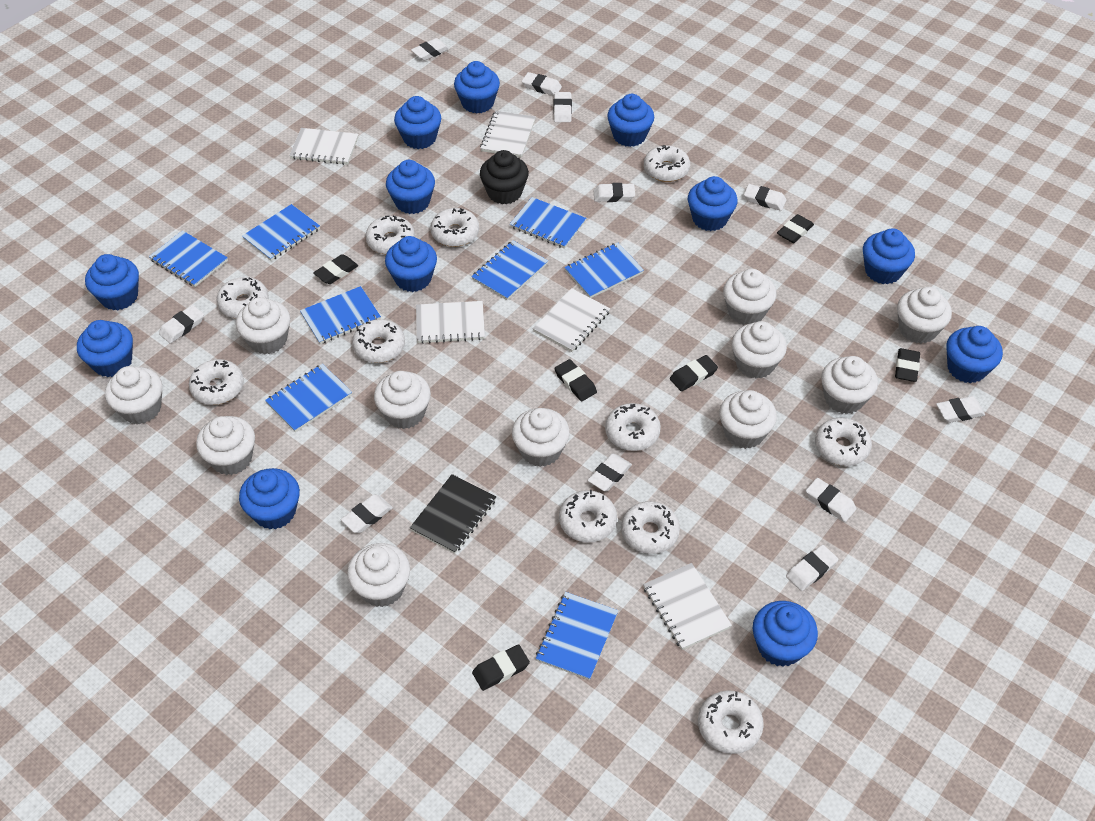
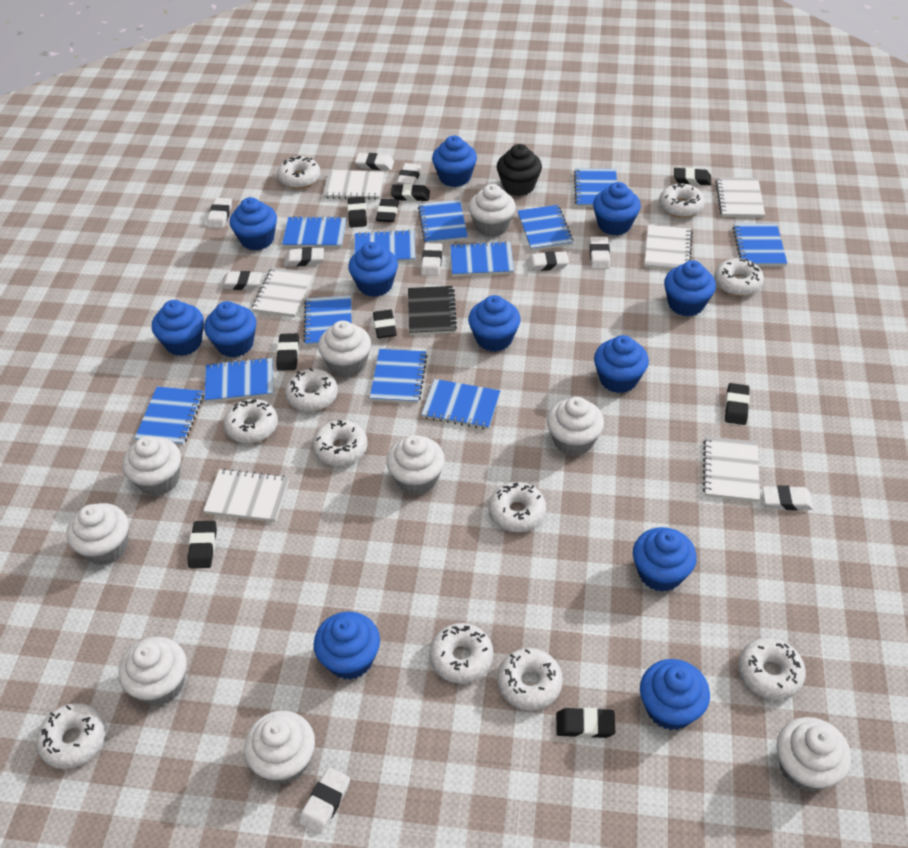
black eraser: [313,254,358,284] [472,644,530,691] [554,359,597,401] [670,355,718,391] [777,214,814,243] [895,348,920,382] = 6 -> [187,521,217,568] [276,333,299,371] [347,197,367,228] [373,310,397,338] [376,199,399,222] [391,184,430,201] [556,707,615,738] [674,167,711,185] [725,383,750,425] = 9
blue notebook: [149,231,228,287] [242,204,320,261] [265,364,352,432] [300,286,381,344] [471,240,548,300] [510,197,586,249] [536,592,618,680] [564,242,644,298] = 8 -> [135,387,204,445] [204,357,273,403] [282,216,346,248] [303,295,351,346] [354,229,415,262] [370,349,427,403] [418,200,468,243] [421,379,500,430] [450,241,514,277] [518,205,573,251] [574,168,617,207] [733,223,787,266] = 12
white cupcake: [105,366,162,424] [196,416,255,475] [236,297,290,354] [347,543,410,607] [374,371,431,429] [512,408,570,467] [719,390,777,449] [723,269,776,325] [732,321,787,379] [821,356,878,414] [897,287,952,344] = 11 -> [66,503,129,565] [118,637,187,706] [123,436,181,496] [244,711,315,784] [318,321,371,377] [386,435,445,495] [469,184,516,237] [547,397,604,456] [776,717,851,792] = 9
white eraser: [159,305,204,344] [341,495,393,533] [411,38,450,61] [522,72,562,96] [553,92,572,122] [587,454,632,492] [594,183,635,202] [744,184,786,211] [786,545,838,591] [806,478,857,522] [936,396,985,423] = 11 -> [207,198,232,228] [220,271,262,290] [284,247,324,266] [299,767,350,835] [355,153,394,170] [397,163,422,185] [421,243,443,276] [526,251,569,271] [590,237,610,269] [762,485,814,511] = 10
white notebook: [289,128,358,165] [416,301,485,344] [480,111,536,157] [533,288,611,352] [643,563,732,650] = 5 -> [203,469,289,522] [252,267,314,317] [323,170,384,200] [645,225,692,270] [703,436,760,502] [715,177,765,218] = 6

